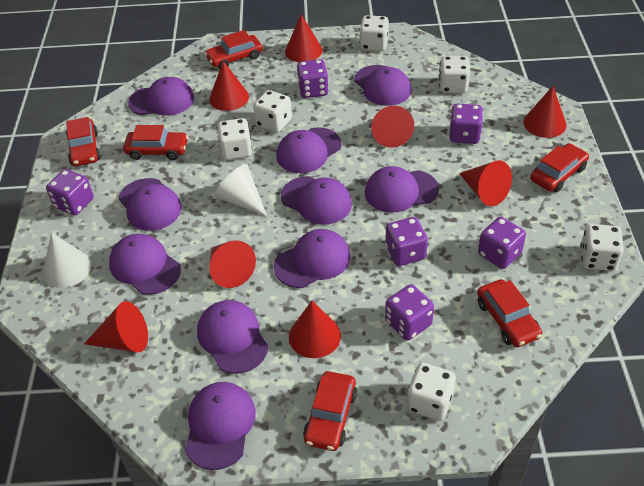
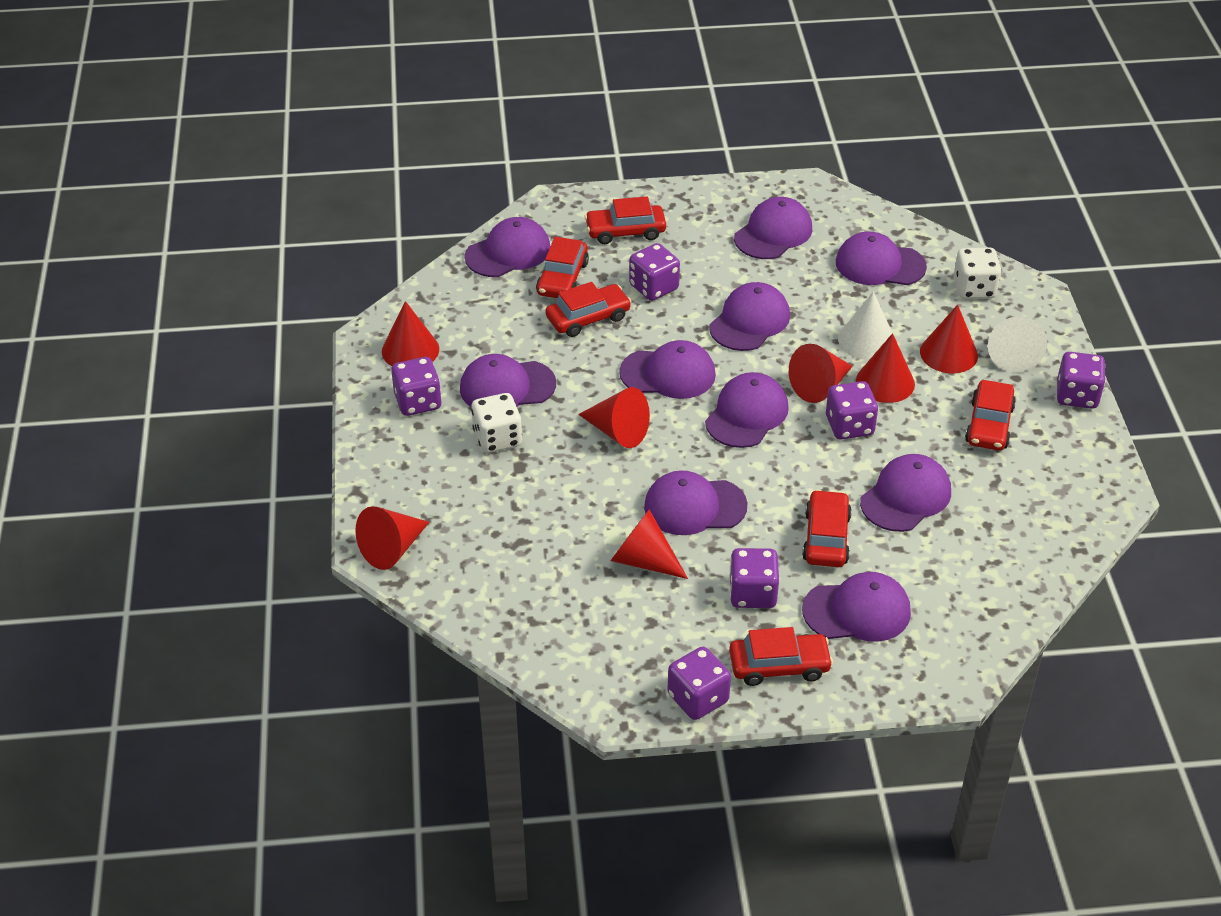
red cone: [84,301,148,352] [209,61,249,111] [209,241,256,288] [285,14,322,62] [289,301,341,358] [371,106,414,148] [459,160,512,206] [523,86,566,138] = 8 -> [355,506,429,570] [382,301,439,366] [578,387,650,448] [610,509,688,579] [789,344,853,403] [856,333,915,403] [920,305,978,373] = 7
white dice: [217,118,252,160] [253,90,292,133] [359,15,389,51] [407,363,456,421] [439,56,470,93] [580,224,624,271] = 6 -> [471,393,522,453] [954,248,1001,299] = 2

